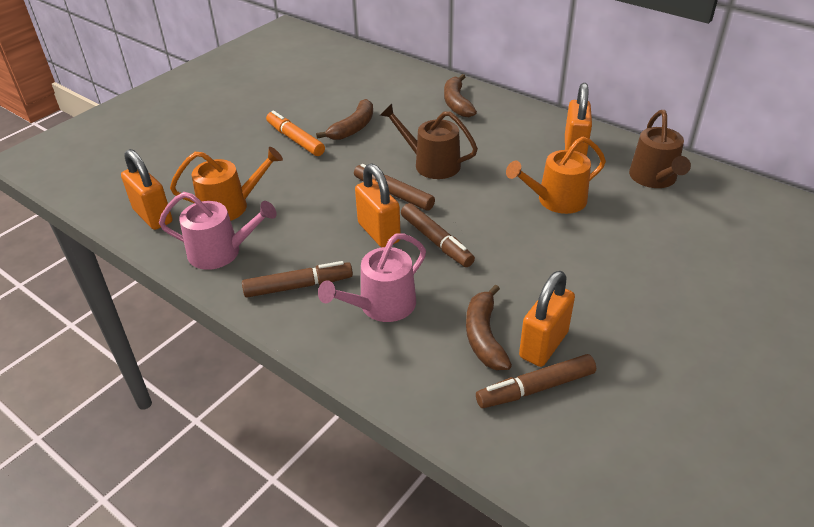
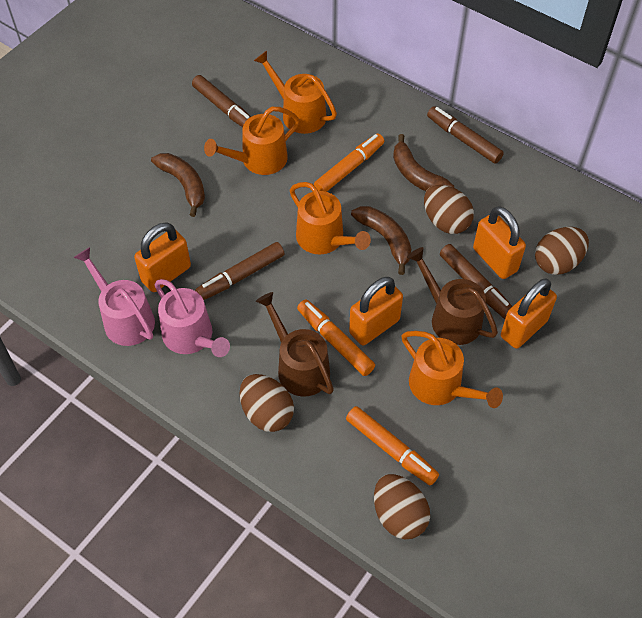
brown egg: none = 0 -> [240,374,294,432] [374,474,430,540] [424,185,474,234] [535,227,589,275] = 4
orange marker: [266,110,325,156] = 1 -> [297,299,375,376] [314,133,384,192] [346,406,439,485] = 3
orange watering can: [170,147,283,221] [506,137,606,214] = 2 -> [204,107,300,175] [254,51,337,134] [290,182,371,254] [402,331,503,408] = 4

